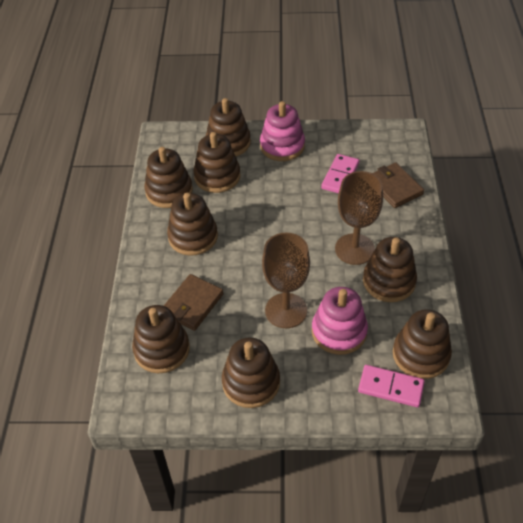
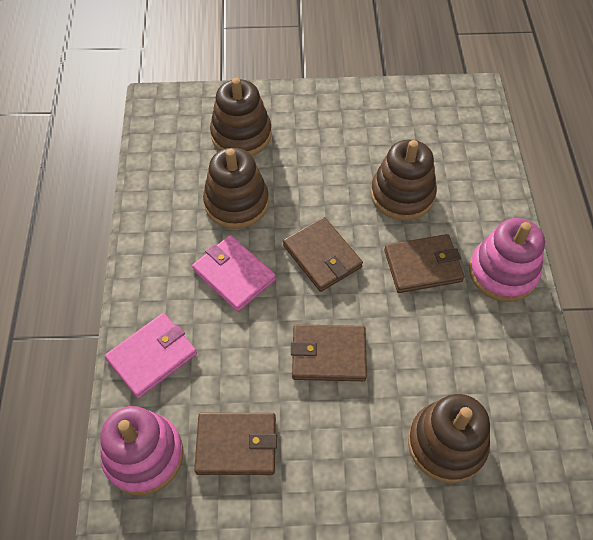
brown goblet: [262,233,310,328] [335,171,383,265] = 2 -> none = 0
brown stacking toy: [132,305,190,373] [144,147,193,208] [167,193,218,256] [193,132,240,193] [206,98,251,156] [222,337,280,408] [363,237,417,302] [393,309,452,379] = 8 -> [203,148,269,229] [210,78,272,156] [371,139,437,221] [408,394,490,483] = 4
brown wallet: [164,274,224,331] [372,163,424,208] = 2 -> [194,413,277,475] [283,217,363,292] [291,324,367,381] [384,234,464,293] = 4
pink domino: [321,154,359,193] [358,365,425,407] = 2 -> none = 0
pink wallet: none = 0 -> [105,313,197,398] [192,235,276,312] = 2

